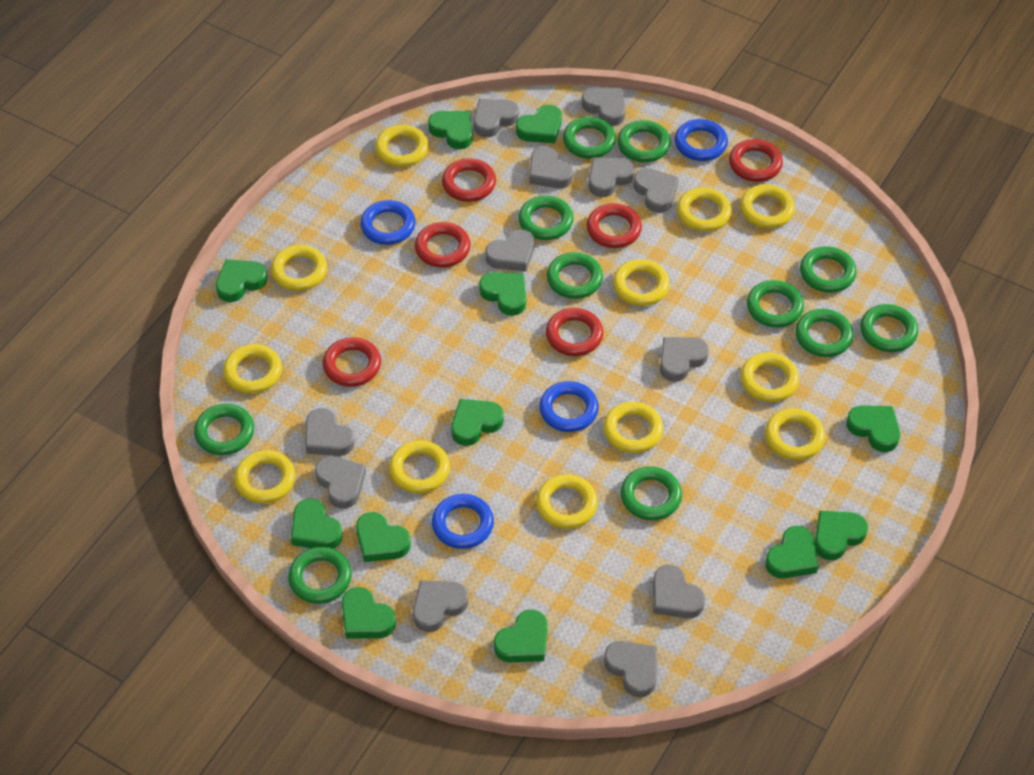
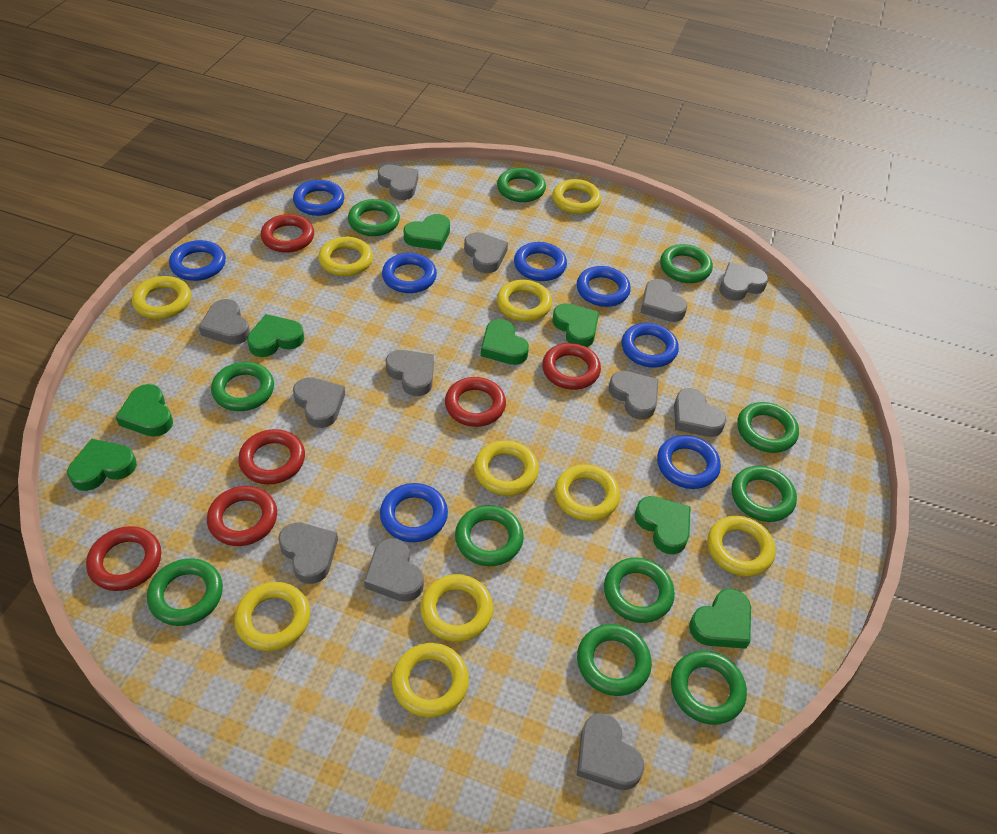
blue ring: [360,200,416,245] [432,494,494,549] [539,381,599,432] [675,119,728,161] = 4 -> [169,240,226,281] [293,180,344,216] [380,483,448,542] [382,253,437,293] [514,242,567,281] [577,266,631,307] [622,323,679,368] [657,435,721,489] = 8
green heart: [216,259,267,302] [291,498,342,549] [342,587,396,639] [356,512,411,562] [428,111,473,149] [451,399,504,446] [479,272,526,316] [494,609,548,662] [516,105,562,143] [765,526,818,578] [815,511,868,560] [846,405,900,452] = 12 -> [67,439,137,491] [115,384,173,437] [247,314,304,357] [404,214,450,250] [481,319,529,365] [552,303,599,347] [635,496,691,554] [689,589,751,649] = 8
yellow ring: [223,344,282,394] [234,450,295,504] [271,245,327,291] [375,125,429,167] [389,440,450,493] [536,474,598,529] [603,402,663,453] [613,259,670,306] [677,187,732,232] [740,184,795,228] [740,352,799,402] [765,408,825,460] = 12 -> [132,276,191,319] [234,582,310,651] [318,237,373,276] [392,643,469,718] [420,574,493,642] [474,441,539,496] [497,280,552,322] [552,179,602,214] [554,464,620,521] [707,516,776,577] = 10

